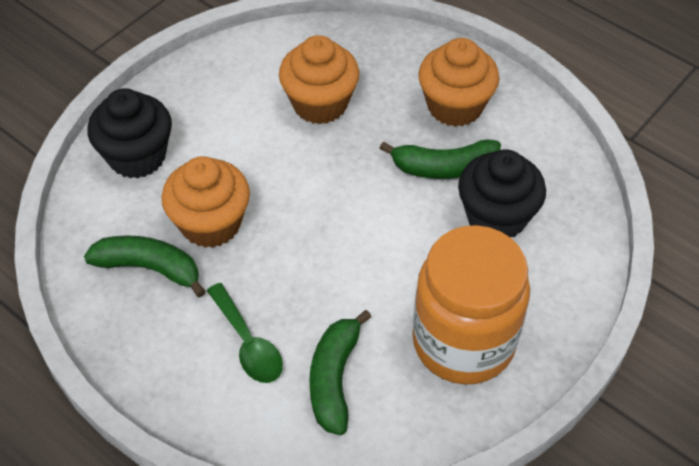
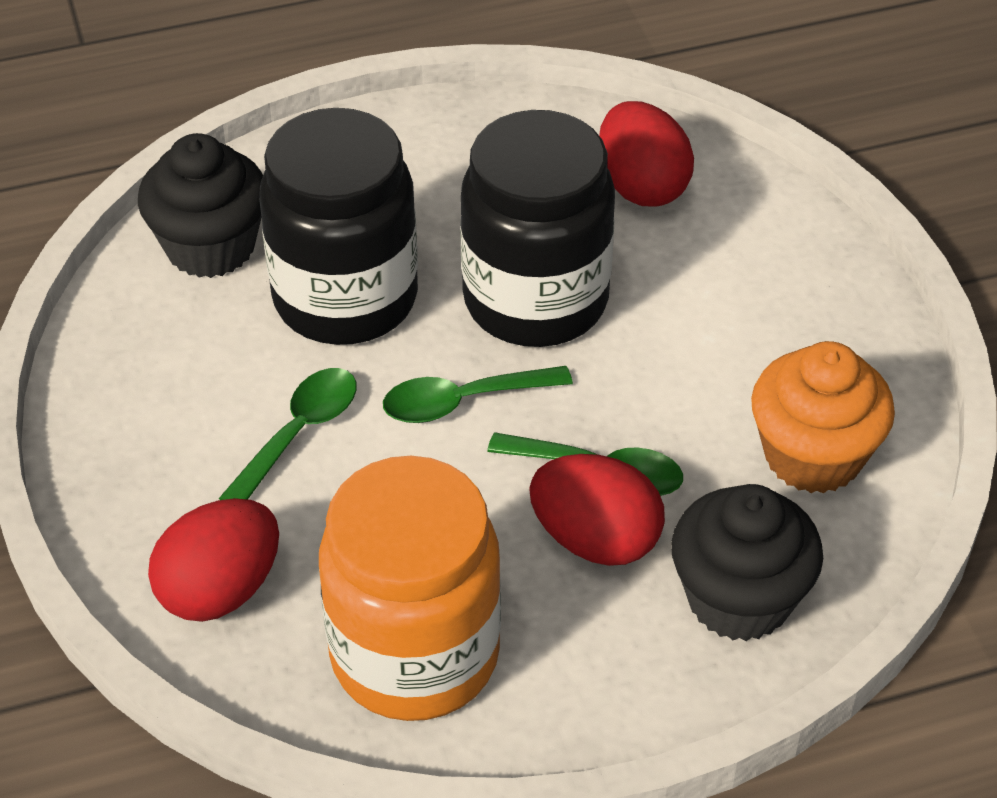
black jar: none = 0 -> [259,108,418,345] [460,110,615,347] = 2
green banana: [84,235,206,298] [309,310,371,435] [380,139,501,179] = 3 -> none = 0
green spoon: [207,283,283,383] = 1 -> [219,368,356,500] [383,366,573,423] [487,432,683,496] = 3
orange cupcake: [161,156,250,248] [279,35,359,124] [418,38,499,127] = 3 -> [751,341,895,494] = 1
red egg: none = 0 -> [148,498,279,622] [529,454,665,566] [599,101,694,206] = 3

